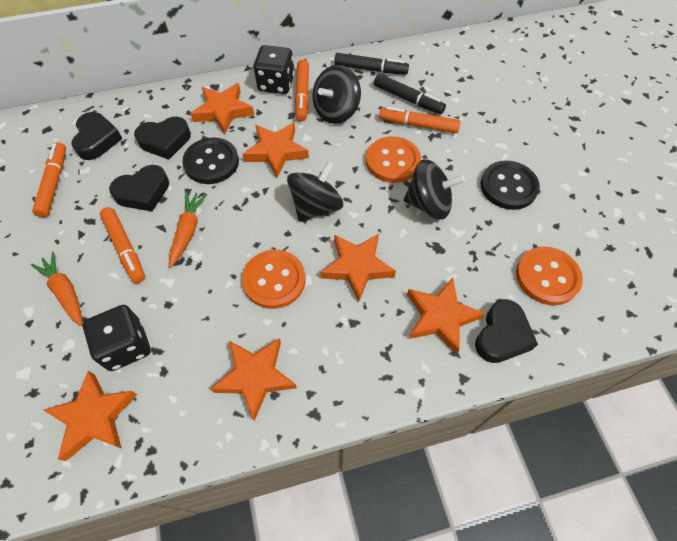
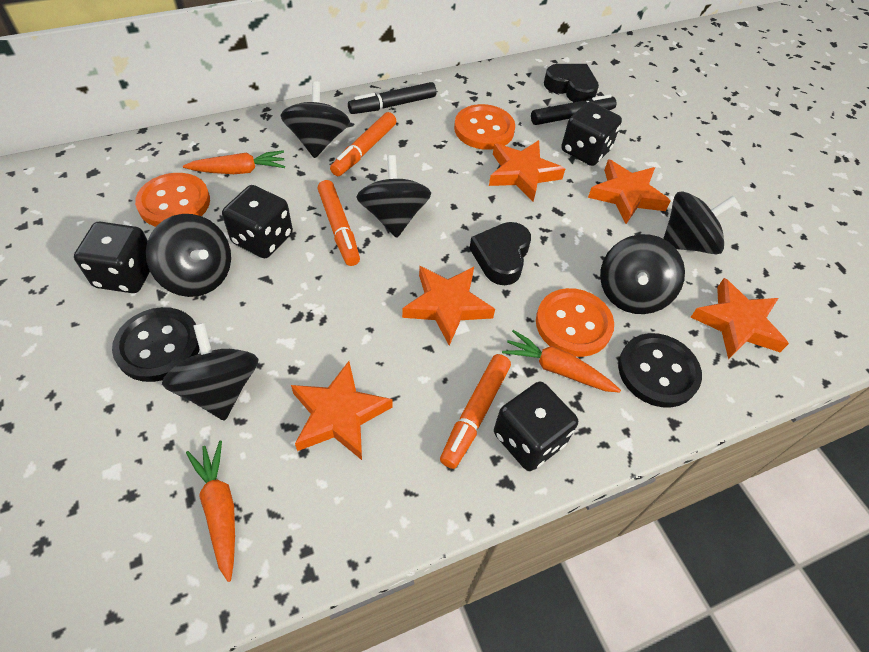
black dice: [83,305,151,371] [254,45,294,94] = 2 -> [74,222,150,293] [222,185,293,258] [494,382,578,471] [561,102,622,166] = 4
black heart: [71,112,123,160] [109,165,169,212] [134,117,191,159] [475,299,538,363] = 4 -> [470,222,531,285] [544,64,599,102] = 2
black spinning top: [287,161,343,222] [312,65,361,124] [404,159,465,220] = 3 -> [146,214,231,297] [162,323,259,421] [280,81,350,158] [356,155,431,238] [600,234,685,314] [663,191,738,254] = 6
orange carrot: [31,252,82,326] [169,192,207,268] = 2 -> [183,150,285,174] [186,441,235,582] [502,330,621,393] = 3
orange marker: [32,142,66,217] [100,207,145,283] [295,60,309,122] [379,106,461,133] = 4 -> [318,180,360,266] [330,112,396,176] [440,354,511,469] = 3
orange star: [44,370,137,461] [190,83,254,134] [210,338,297,421] [243,123,309,178] [320,234,396,302] [407,278,485,355] = 6 -> [291,361,392,460] [402,266,495,346] [489,140,565,202] [588,159,671,224] [691,278,789,359] = 5

